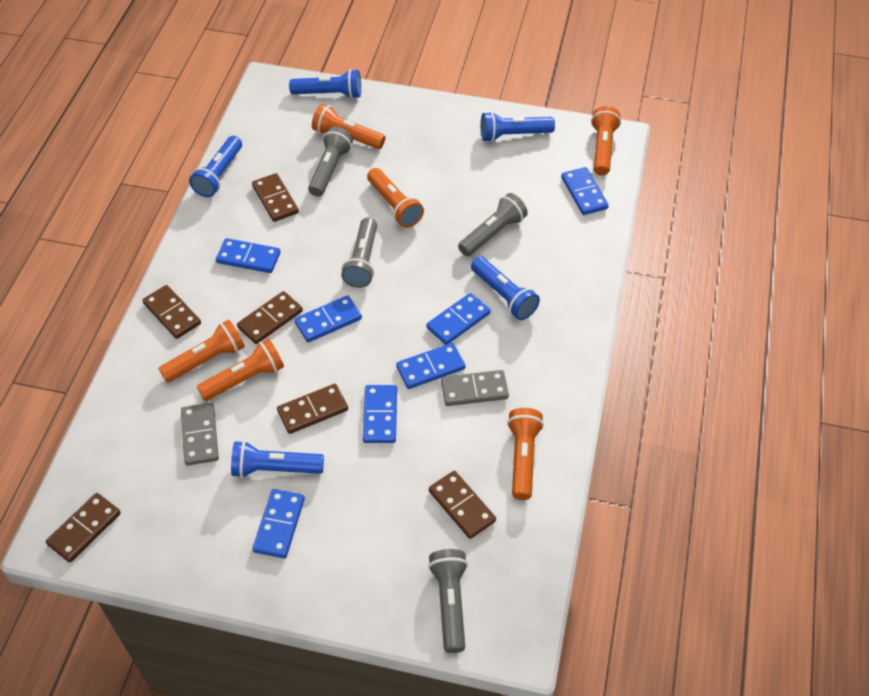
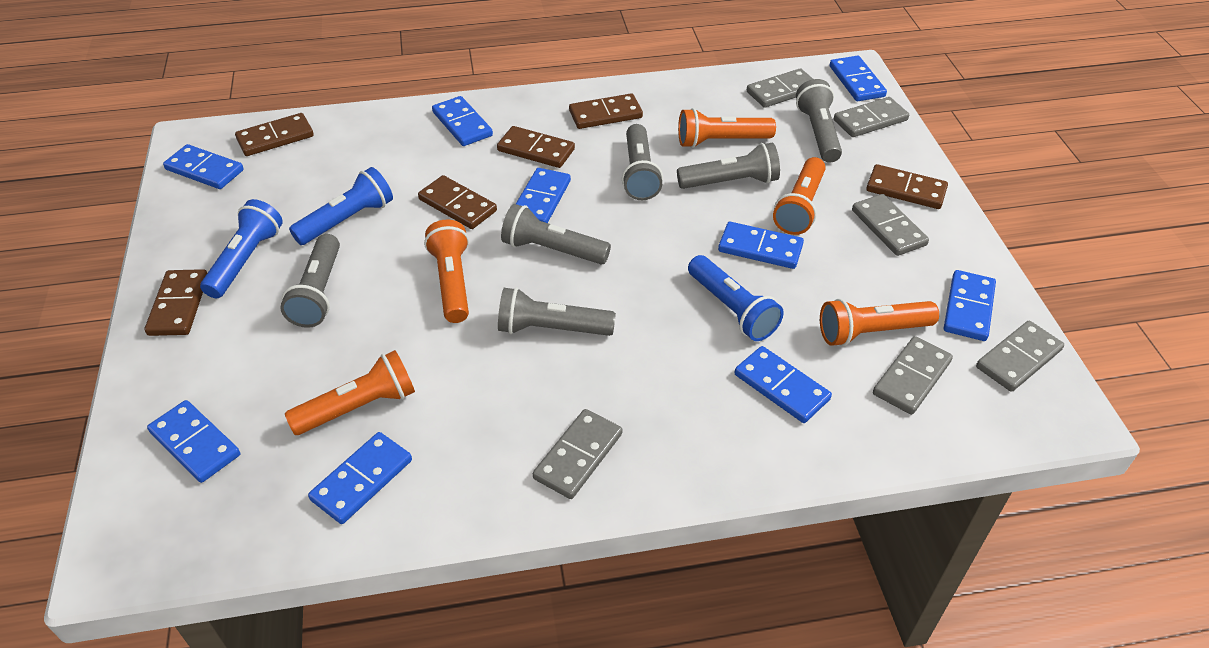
blue domino: [216,238,280,273] [252,489,305,558] [294,295,362,342] [363,385,397,443] [396,343,465,389] [426,293,491,345] [561,167,609,215] = 7 -> [147,400,240,483] [163,144,244,189] [308,432,412,524] [432,96,493,146] [516,168,571,223] [718,222,804,269] [734,346,832,423] [830,56,887,101] [944,270,996,341] = 9
blue flashlight: [189,136,242,197] [231,441,324,478] [289,69,361,99] [471,256,540,320] [481,112,555,142] = 5 -> [200,199,283,298] [289,167,393,245] [688,255,784,341] = 3
grey domino: [181,403,219,465] [441,370,509,406] = 2 -> [533,409,622,499] [747,68,813,108] [834,97,909,137] [852,194,929,256] [873,336,953,415] [976,321,1064,392] = 6
grey flashlight: [308,127,353,196] [341,218,377,288] [428,549,468,653] [458,193,528,256] = 4 -> [280,234,340,328] [498,287,616,336] [501,204,611,264] [622,124,663,200] [677,143,780,189] [796,79,842,163] = 6
orange flashlight: [158,320,245,383] [197,339,284,401] [312,104,385,149] [367,168,424,228] [507,408,544,500] [591,106,621,176] = 6 -> [285,350,415,435] [424,220,469,323] [678,108,776,148] [773,157,826,235] [820,299,939,346] = 5

